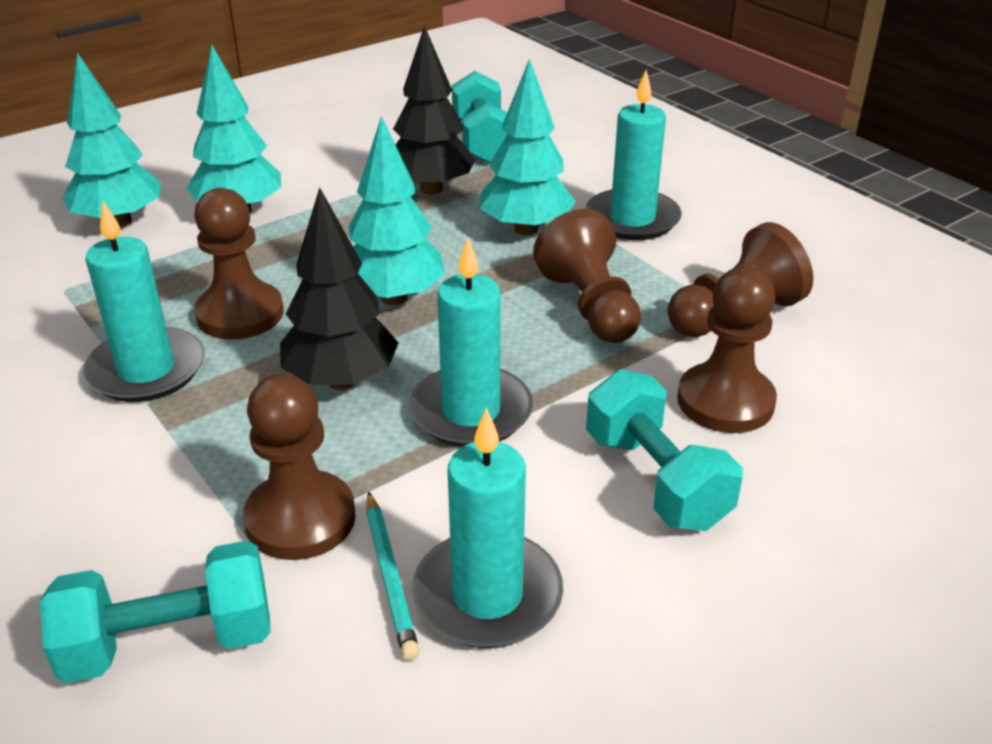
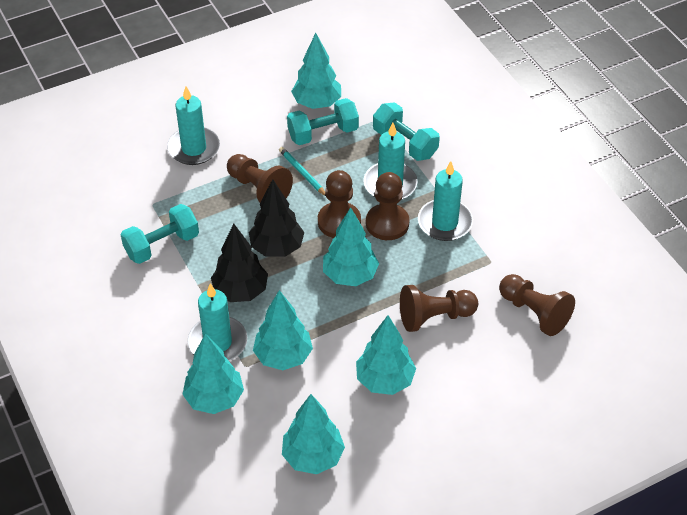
turquoise tree: [62,52,161,228] [187,45,281,214] [349,116,445,305] [480,58,576,236] = 4 -> [182,334,244,414] [253,290,313,370] [282,394,345,474] [291,33,341,109] [323,207,379,286] [356,315,416,395] = 6

